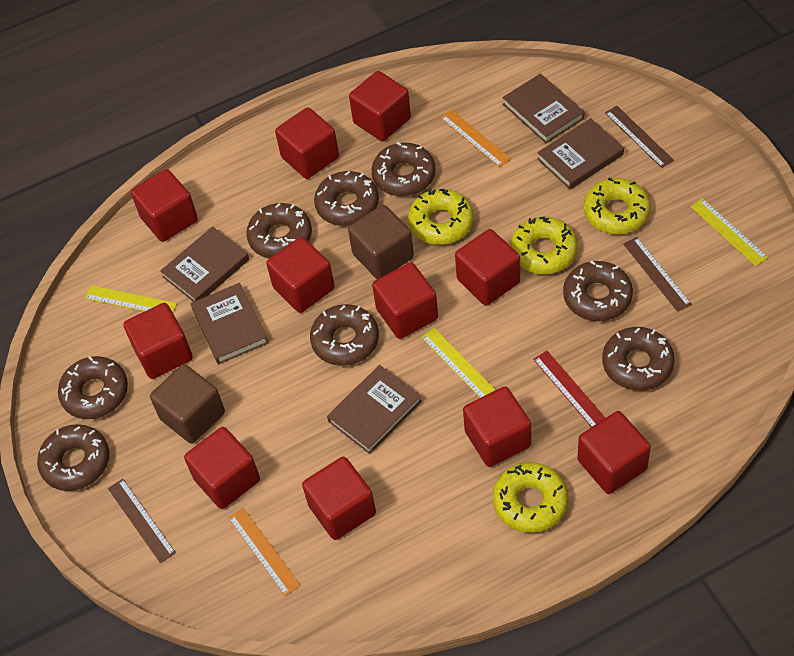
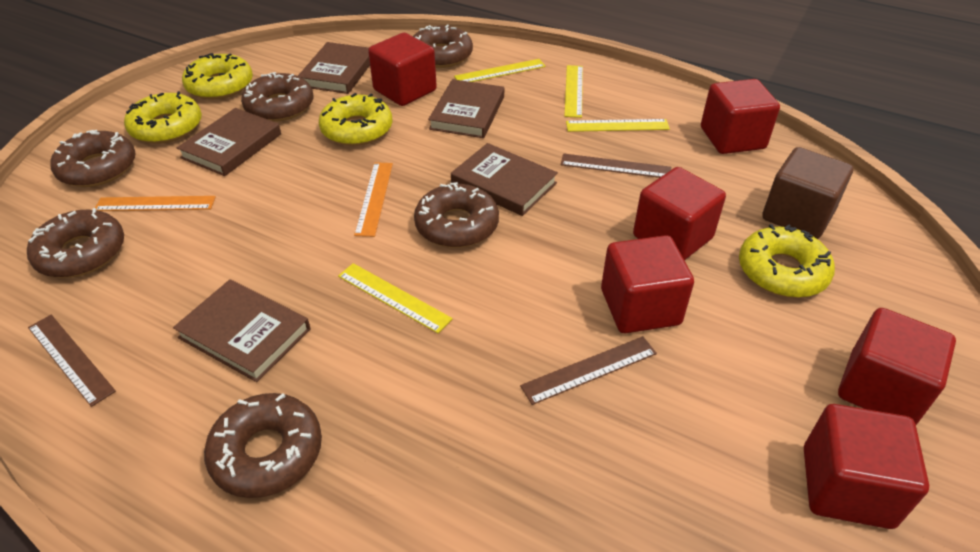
brown cube: [150,364,225,444] [348,205,414,279] = 2 -> [762,147,853,239] = 1
brown donut: [37,424,109,491] [58,356,128,419] [246,203,312,258] [310,304,379,366] [314,171,379,226] [372,142,436,196] [563,260,633,321] [602,327,675,391] = 8 -> [27,208,124,278] [50,130,136,187] [204,393,322,498] [241,72,313,122] [413,25,473,68] [414,182,499,248] = 6
red cube: [123,303,193,379] [131,169,198,242] [184,427,260,509] [266,237,335,313] [275,107,339,179] [302,457,376,540] [349,71,411,141] [372,262,438,339] [455,229,520,306] [463,387,531,467] [577,411,651,494] = 11 -> [368,33,437,106] [601,235,694,333] [633,167,726,260] [701,79,780,154] [804,404,929,529] [838,308,956,425] = 6
red ruler: [533,351,605,427] = 1 -> none = 0
yellow ruler: [85,285,177,312] [421,328,495,398] [690,198,768,266] = 3 -> [338,263,453,333] [454,59,546,82] [564,65,583,118] [566,119,670,132] = 4

